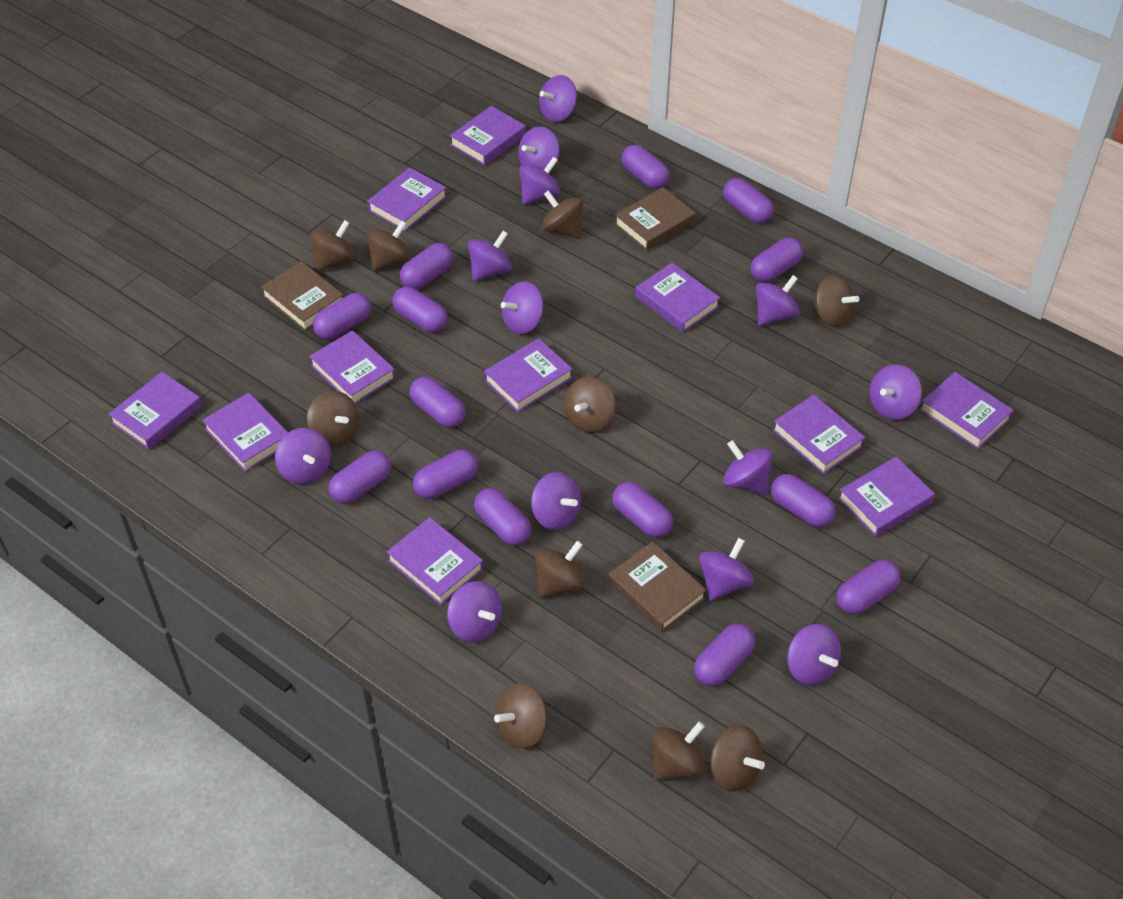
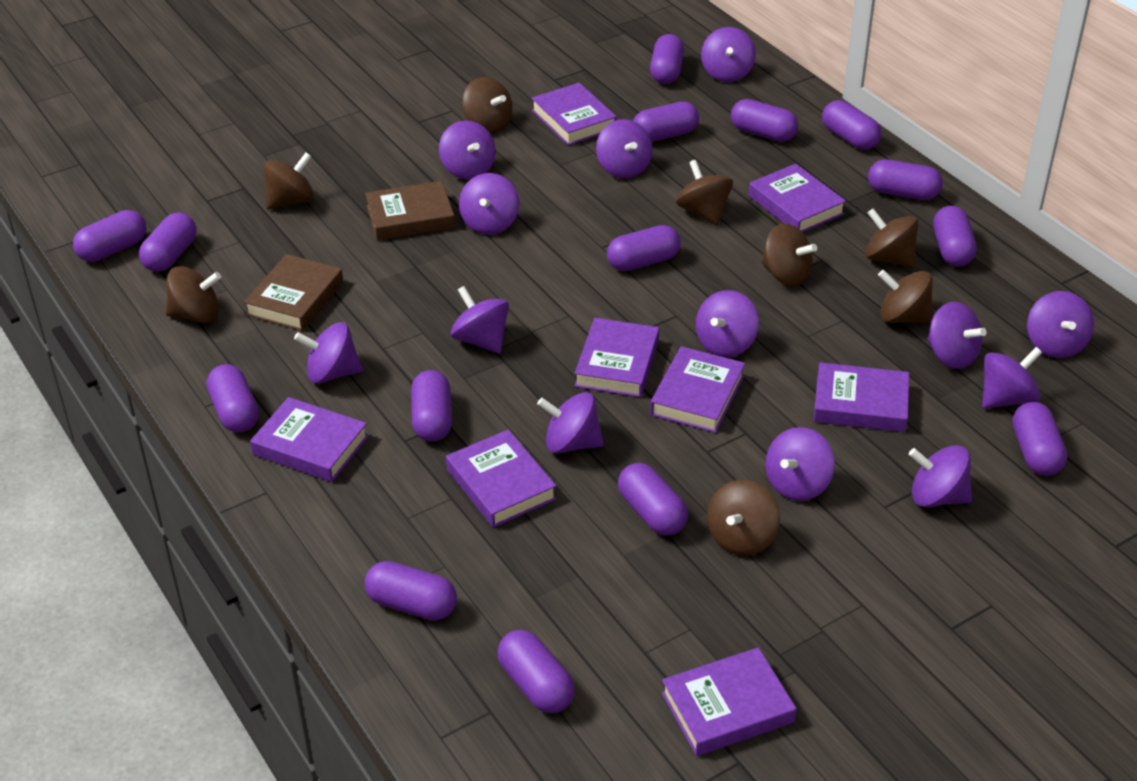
brown book: [261,261,344,331] [608,541,706,632] [615,187,696,251] = 3 -> [244,254,343,331] [365,181,455,241] = 2
brown spinning top: [307,391,359,447] [310,220,355,272] [367,220,411,271] [494,683,548,749] [535,541,586,598] [542,190,584,239] [564,377,615,433] [652,722,706,781] [710,725,765,792] [812,275,859,327] = 10 -> [165,266,221,323] [263,153,314,210] [462,77,513,133] [676,160,733,225] [707,480,780,556] [761,223,817,286] [865,208,918,268] [878,270,933,323] = 8
purple book: [108,372,202,450] [202,392,288,472] [309,330,396,404] [367,167,447,231] [387,517,484,605] [450,106,526,166] [484,338,572,412] [635,263,720,332] [773,394,865,474] [838,457,935,537] [920,372,1014,449] = 11 -> [250,397,368,482] [446,429,557,528] [531,83,617,145] [574,318,659,397] [650,346,745,433] [661,647,797,756] [749,164,846,232] [813,362,909,432] = 8
purple capsule: [313,293,371,340] [328,451,391,504] [392,287,448,332] [400,243,453,289] [410,377,466,428] [413,450,478,499] [474,488,532,546] [612,482,673,538] [621,145,670,189] [694,623,755,686] [723,178,774,223] [751,238,803,282] [771,474,836,527] [837,560,901,615] = 14 -> [73,210,146,262] [139,212,196,272] [207,364,259,433] [365,561,457,620] [411,370,452,441] [497,630,575,713] [607,225,680,271] [618,463,688,536] [633,102,699,142] [650,34,684,84] [731,99,798,142] [822,100,881,150] [868,159,943,200] [933,206,976,266] [1013,402,1067,476] = 15

